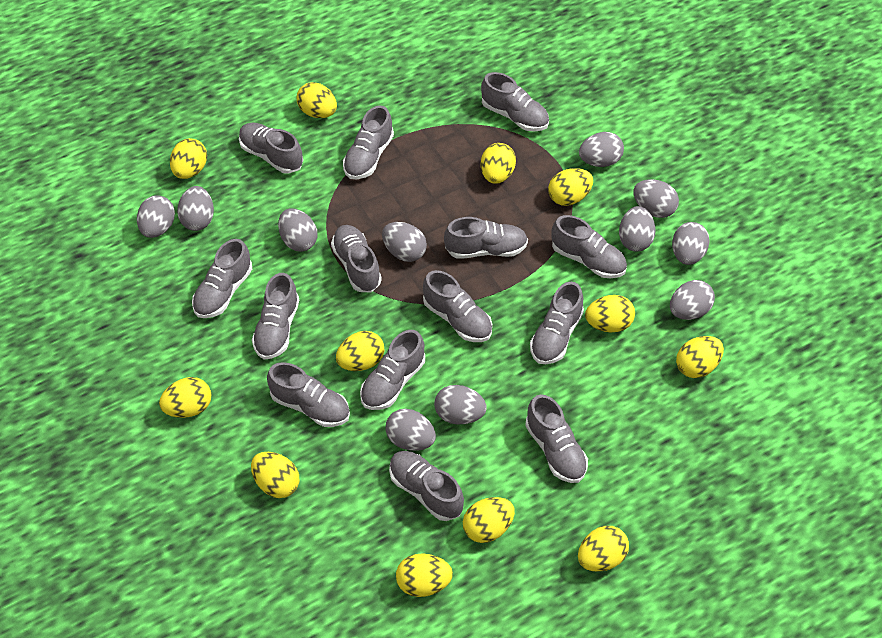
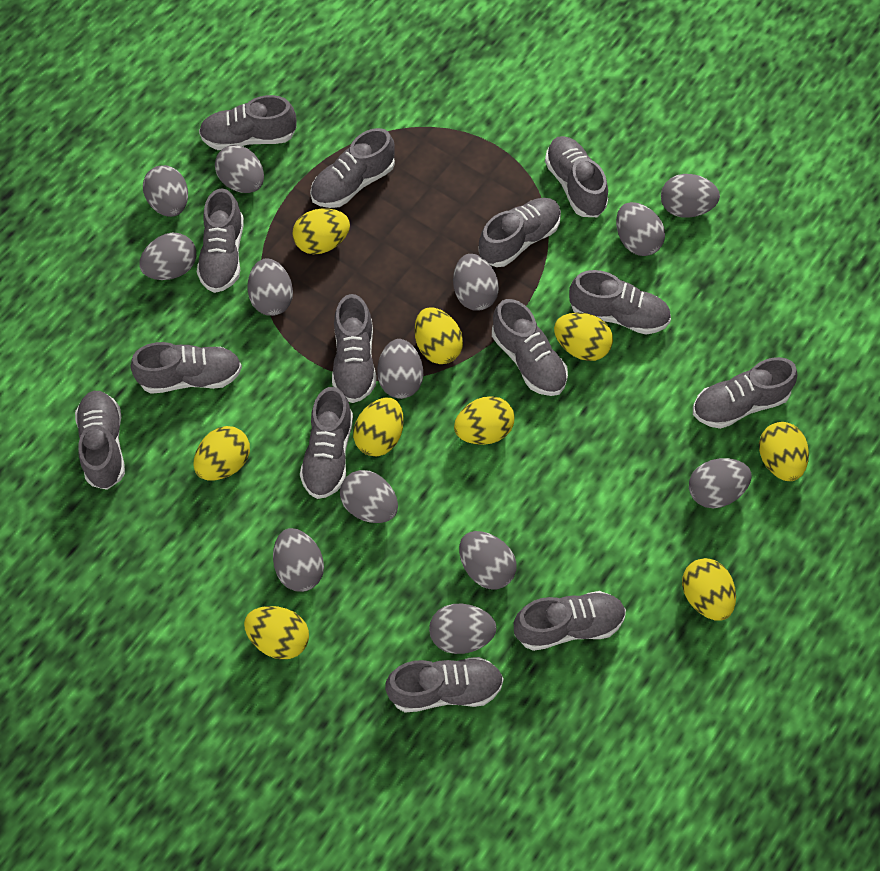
grey egg: [137,195,175,238] [177,186,214,231] [278,208,317,252] [382,222,427,262] [385,409,436,451] [434,385,487,424] [579,132,624,167] [619,206,656,252] [633,179,679,218] [670,280,715,320] [672,222,710,265] = 11 -> [139,233,196,280] [143,165,188,217] [215,145,264,193] [247,258,293,316] [273,528,324,592] [340,470,398,523] [377,339,423,399] [429,604,497,654] [453,254,499,311] [459,531,517,589] [616,202,665,256] [661,174,720,218] [689,458,752,508] = 13
yellow egg: [159,377,211,418] [170,138,207,179] [251,452,299,498] [297,82,337,118] [336,331,384,371] [396,553,453,597] [463,497,515,543] [481,143,516,184] [548,168,593,206] [578,526,629,572] [585,295,635,332] [676,336,724,378] = 12 -> [193,426,250,481] [244,606,309,660] [292,208,350,254] [353,398,404,456] [415,307,463,364] [454,396,514,445] [554,313,613,361] [682,558,736,620] [759,422,809,481] = 9

